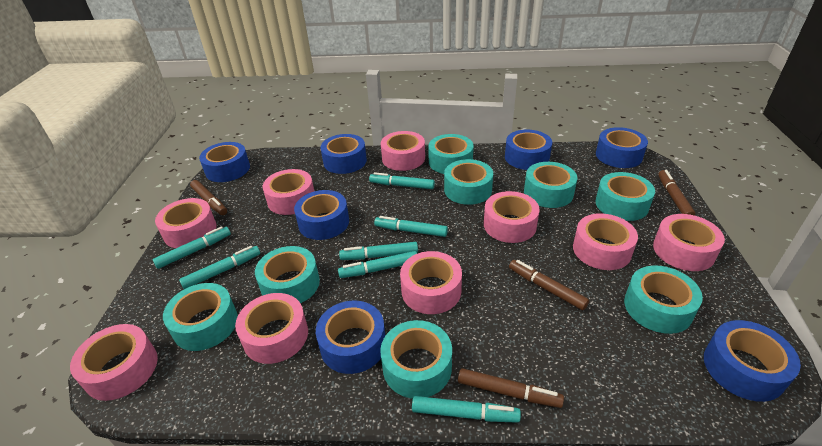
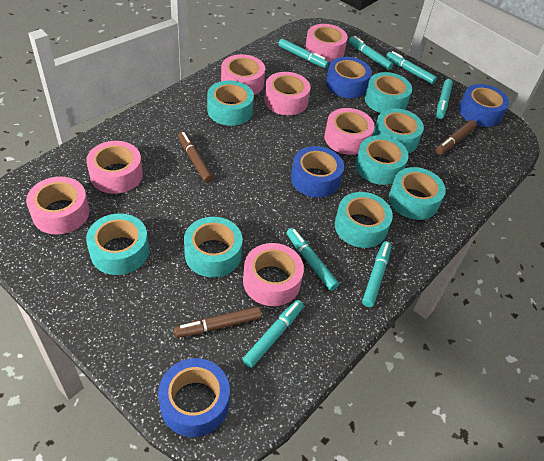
blue tape: [199,142,250,182] [294,190,349,240] [316,301,385,374] [320,134,367,174] [505,130,552,170] [596,127,648,168] [704,320,801,402] = 7 -> [158,358,230,437] [291,146,344,198] [326,57,372,98] [459,84,509,127] = 4
brown marker: [190,180,227,215] [458,368,564,408] [509,260,589,310] [658,170,696,216] = 4 -> [174,306,262,338] [178,132,213,183] [436,120,477,155] = 3
pink tape: [70,324,158,401] [155,198,217,248] [235,293,308,364] [262,169,314,215] [381,131,425,171] [400,251,462,314] [484,191,540,243] [573,213,638,270] [653,214,725,271] = 9 -> [26,176,90,234] [86,141,143,194] [221,54,265,95] [243,243,304,306] [264,72,310,115] [305,24,348,62] [324,108,375,155] = 7

